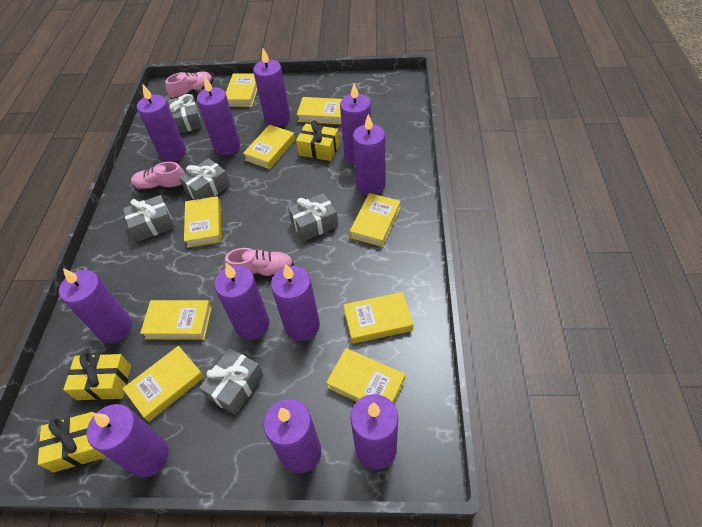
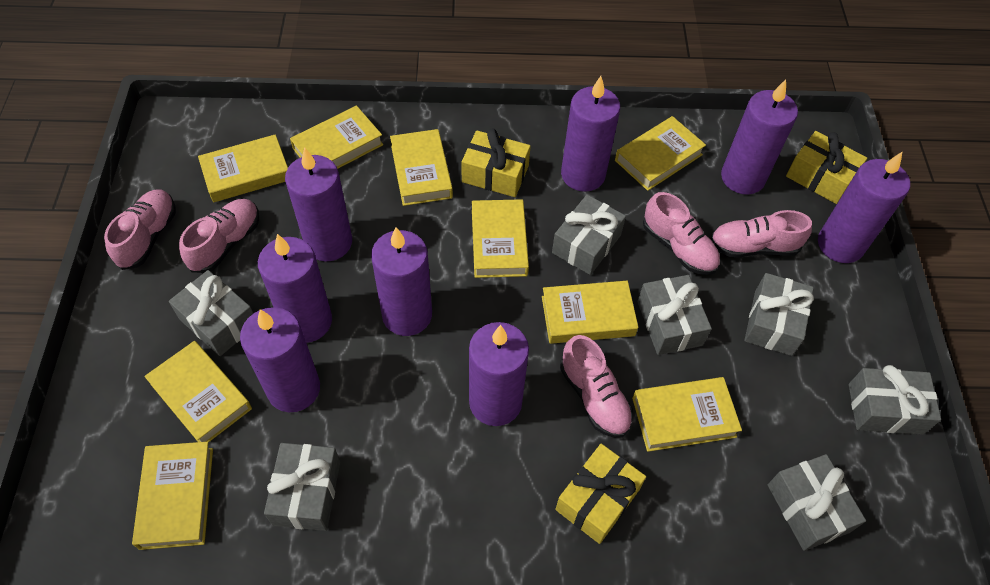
grey gift: [123,195,175,242] [168,94,202,133] [179,158,230,200] [199,348,264,415] [288,193,338,241] = 5 -> [169,270,253,356] [264,443,340,531] [552,195,626,275] [637,275,712,355] [744,273,814,356] [768,454,866,551] [849,365,941,435] = 7
pink shoe: [131,162,185,192] [165,72,213,99] [224,248,294,278] = 3 -> [104,190,176,270] [179,199,259,273] [560,335,633,438] [643,192,720,275] [710,210,812,258] = 5
purple candle: [59,268,132,343] [87,404,169,477] [137,85,186,162] [197,77,240,155] [214,263,269,340] [253,48,290,127] [263,399,321,474] [271,264,320,341] [340,83,371,164] [350,394,398,470] [353,114,385,195] = 11 -> [240,307,320,412] [258,234,332,343] [285,147,352,261] [371,227,432,336] [469,322,529,426] [561,76,620,192] [721,79,798,195] [818,152,910,263] = 8

